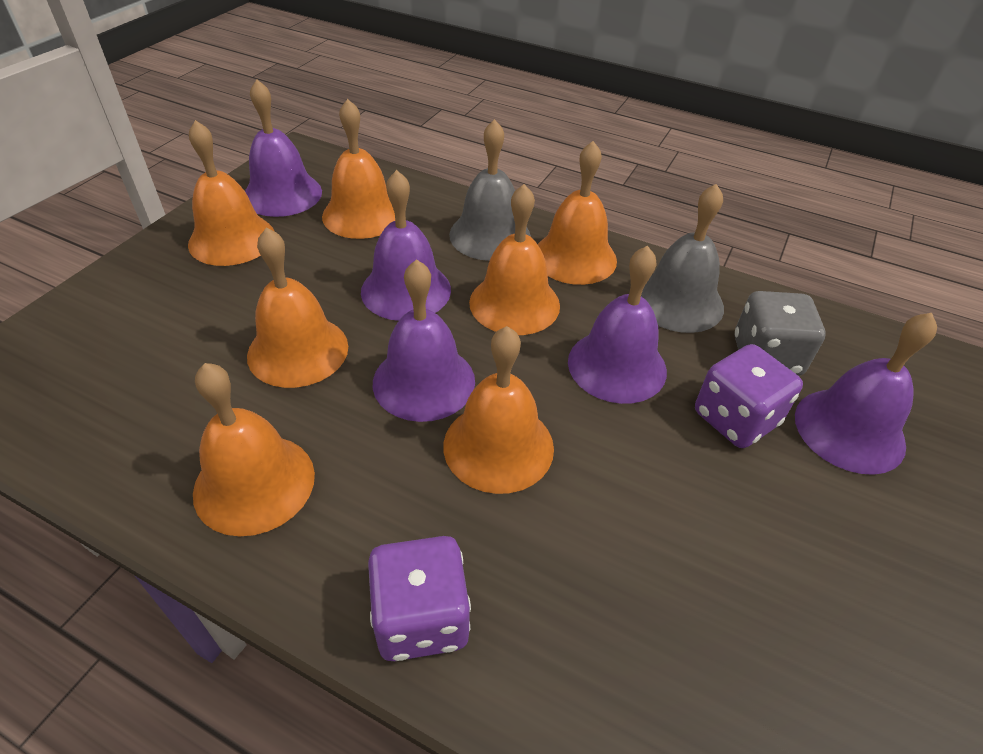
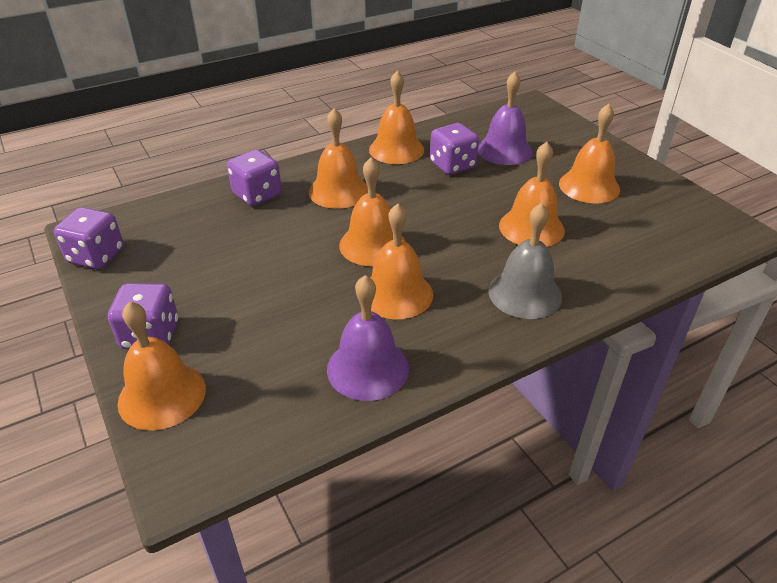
grey bell: [449,119,531,261] [641,184,724,333] = 2 -> [488,203,562,319] = 1
grey dice: [735,291,826,376] = 1 -> none = 0
purple bell: [245,79,322,217] [361,170,451,321] [373,259,475,422] [568,245,667,404] [795,313,937,475] = 5 -> [327,275,409,401] [478,71,533,165] = 2
purple dice: [368,536,471,661] [695,344,803,448] = 2 -> [54,207,124,269] [108,283,178,350] [227,150,282,206] [430,123,479,175] = 4

